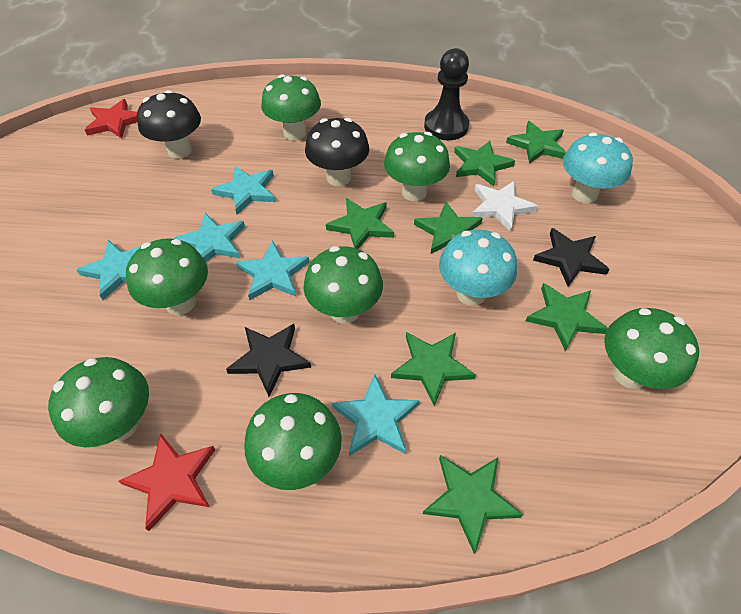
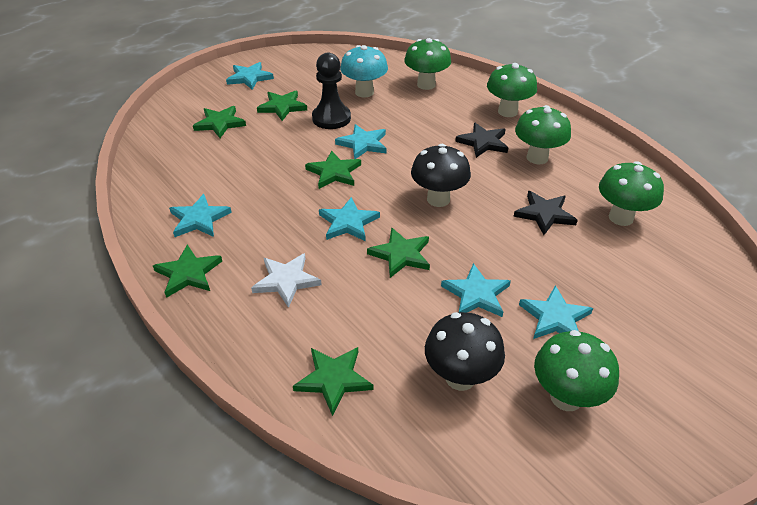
green mushroom: [48,357,149,447] [126,238,208,315] [244,393,342,490] [261,74,321,140] [303,246,383,324] [384,132,450,201] [604,308,699,389] = 7 -> [404,38,451,90] [487,63,537,117] [515,105,571,164] [534,330,619,411] [599,161,664,226] = 5
green star: [326,198,394,249] [391,332,476,406] [414,202,483,254] [423,455,523,554] [454,141,515,186] [506,121,566,164] [526,283,608,351] = 7 -> [153,245,222,298] [193,106,246,138] [257,91,307,121] [293,347,373,416] [305,151,361,189] [367,227,430,278] = 6
red star: [85,99,137,139] [119,433,215,531] = 2 -> none = 0
turquoise mushroom: [439,229,517,306] [563,132,633,203] = 2 -> [340,45,388,97] = 1
turquoise star: [77,240,141,300] [174,213,245,262] [211,166,275,214] [236,240,310,300] [332,374,420,456] = 5 -> [169,194,232,237] [226,62,274,90] [319,197,380,242] [335,124,386,159] [441,263,511,317] [519,285,593,339] = 6

